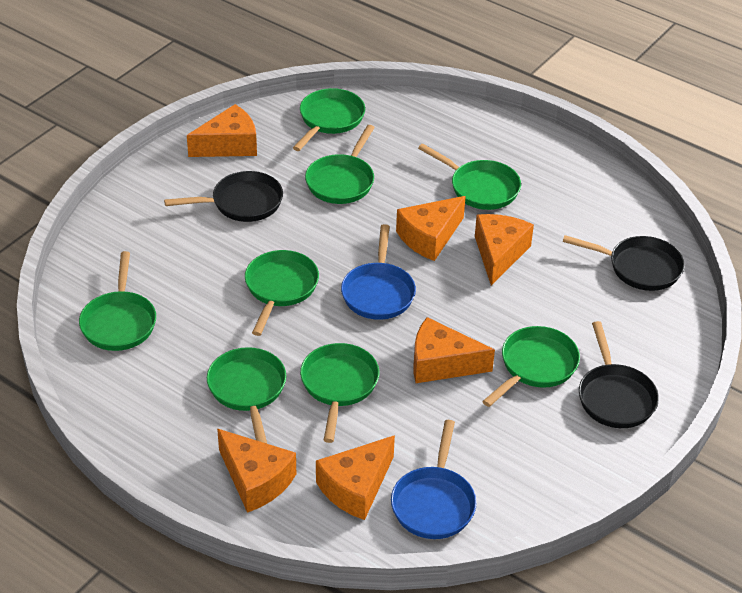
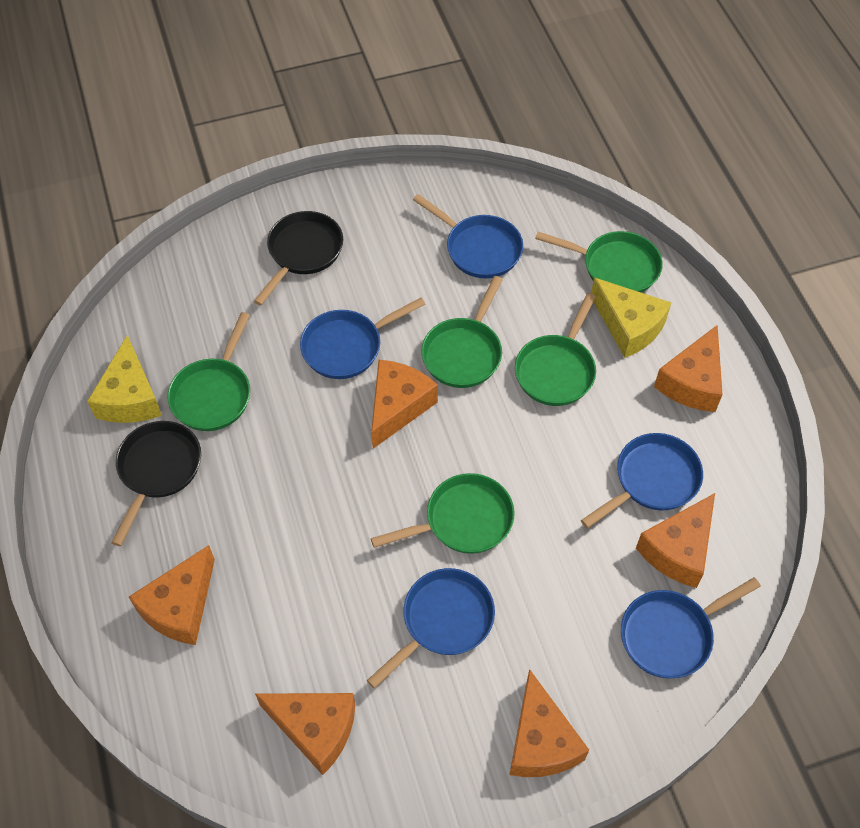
black pan: [164,171,283,222] [563,235,685,291] [579,321,659,428] = 3 -> [111,421,201,546] [254,211,343,306] = 2
blue pan: [341,224,416,320] [391,420,477,539] = 2 -> [300,298,425,379] [367,568,495,689] [413,194,523,278] [581,433,703,528] [621,577,761,678] = 5
green pan: [79,251,156,351] [207,347,286,444] [245,250,319,336] [293,88,365,151] [300,343,379,443] [305,125,375,204] [418,144,521,210] [482,326,580,407] = 8 -> [168,312,250,431] [371,473,515,554] [421,276,503,388] [515,293,596,406] [535,231,663,293] = 5
yellow cheese: none = 0 -> [87,335,162,423] [591,278,672,358] = 2

